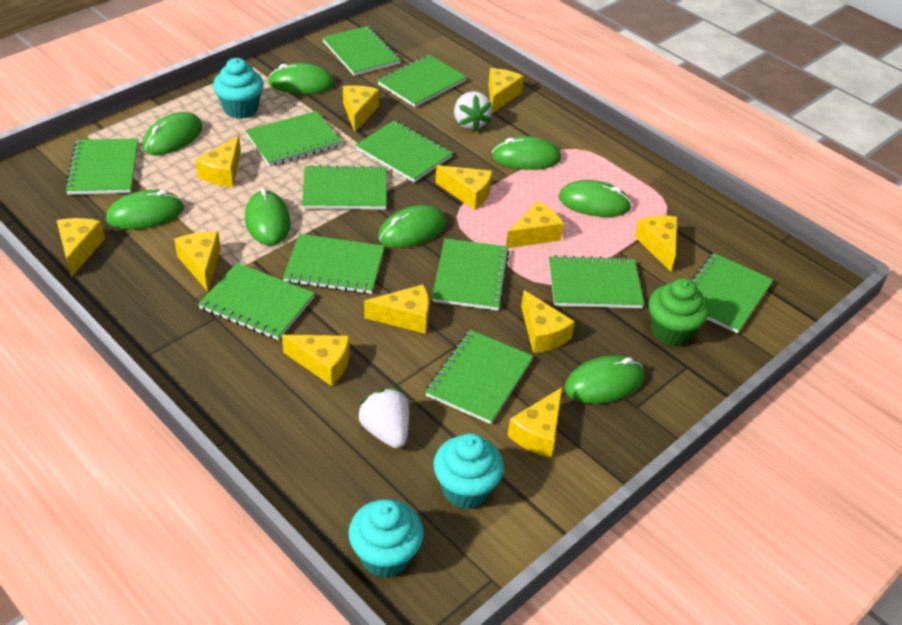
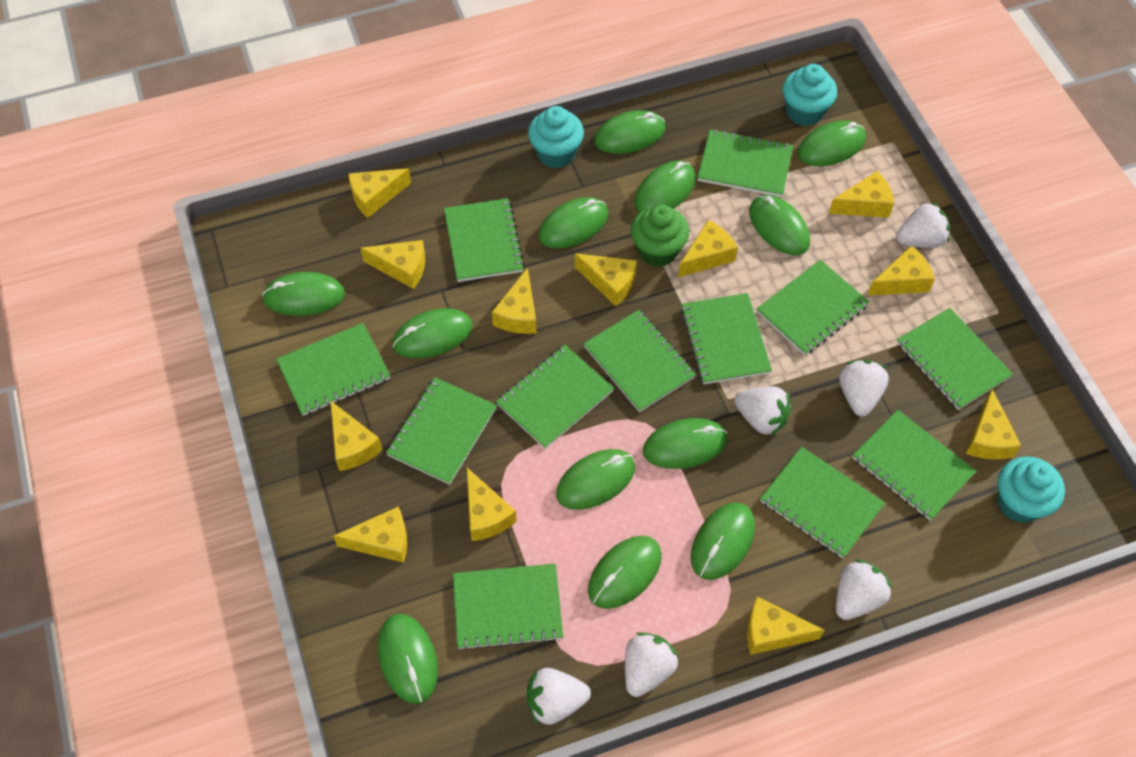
green mouse: [106,190,184,230] [142,112,203,155] [245,188,291,245] [268,63,335,94] [378,205,446,248] [492,136,561,170] [558,180,632,217] [564,355,644,404] = 8 -> [262,272,345,316] [378,614,438,704] [393,308,473,358] [539,197,608,248] [556,449,635,510] [588,536,662,609] [594,110,666,154] [635,161,695,213] [643,418,727,469] [691,503,755,580] [749,195,810,255] [798,121,866,166] = 12
white strawberry: [358,388,409,448] [454,91,492,131] = 2 -> [527,668,591,725] [625,632,679,697] [734,386,791,436] [836,559,892,620] [839,360,889,417] [896,201,950,248] = 6

